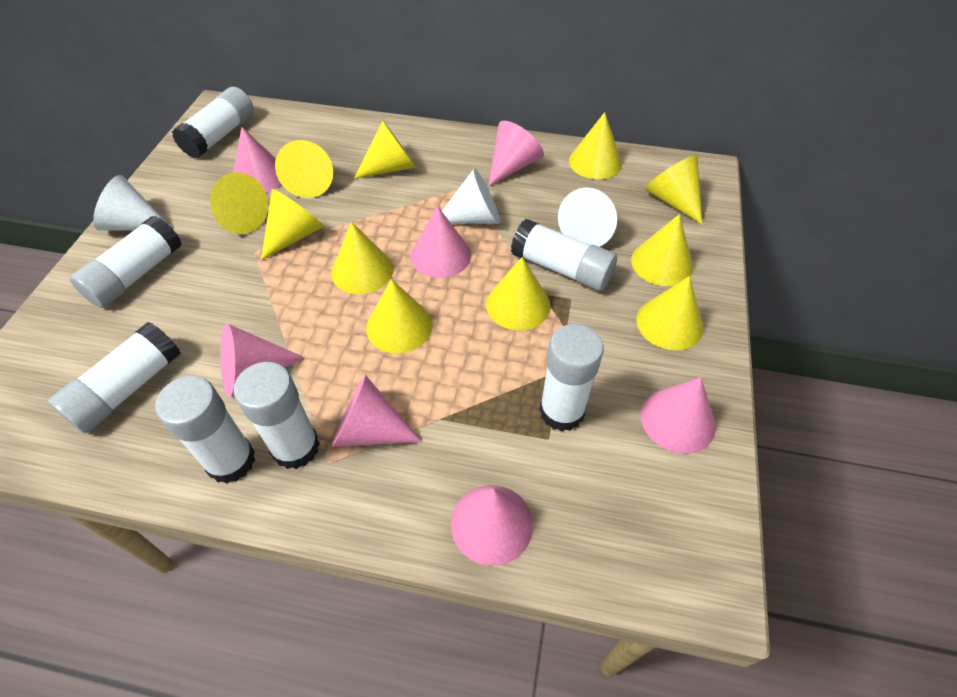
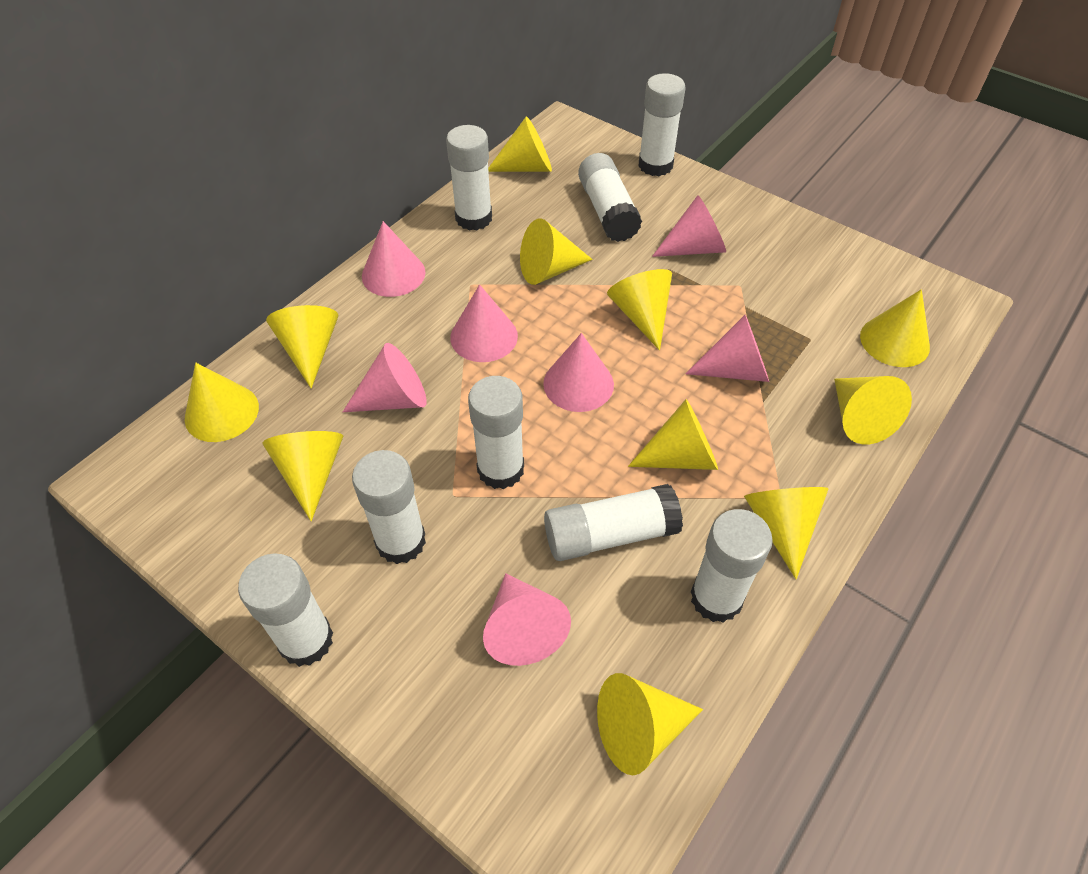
white cone: [93,175,171,231] [442,168,500,224] [558,188,617,247] = 3 -> none = 0
white glue stick: [48,322,181,433] [69,216,182,308] [155,376,255,483] [172,87,254,158] [234,362,320,469] [511,219,617,291] [539,324,604,432] = 7 -> [238,553,333,667] [352,450,426,564] [446,125,492,231] [468,376,524,489] [544,484,683,561] [578,153,642,242] [638,73,686,176] [691,509,773,623] = 8

